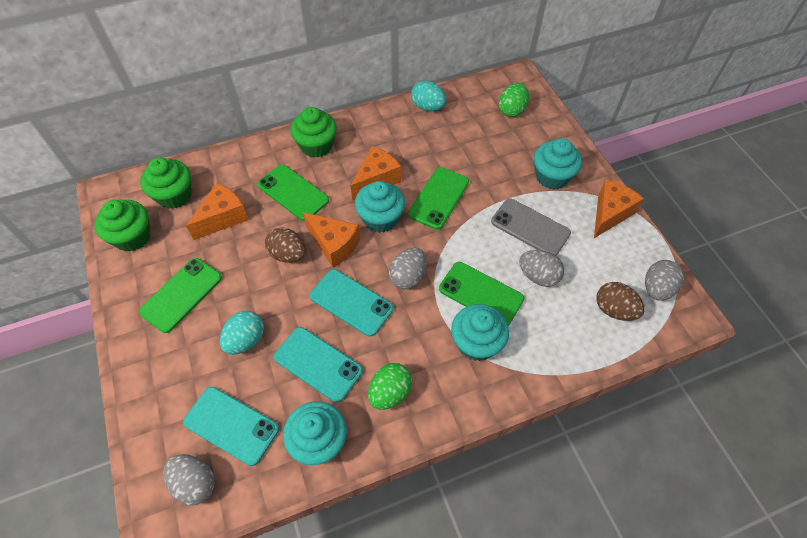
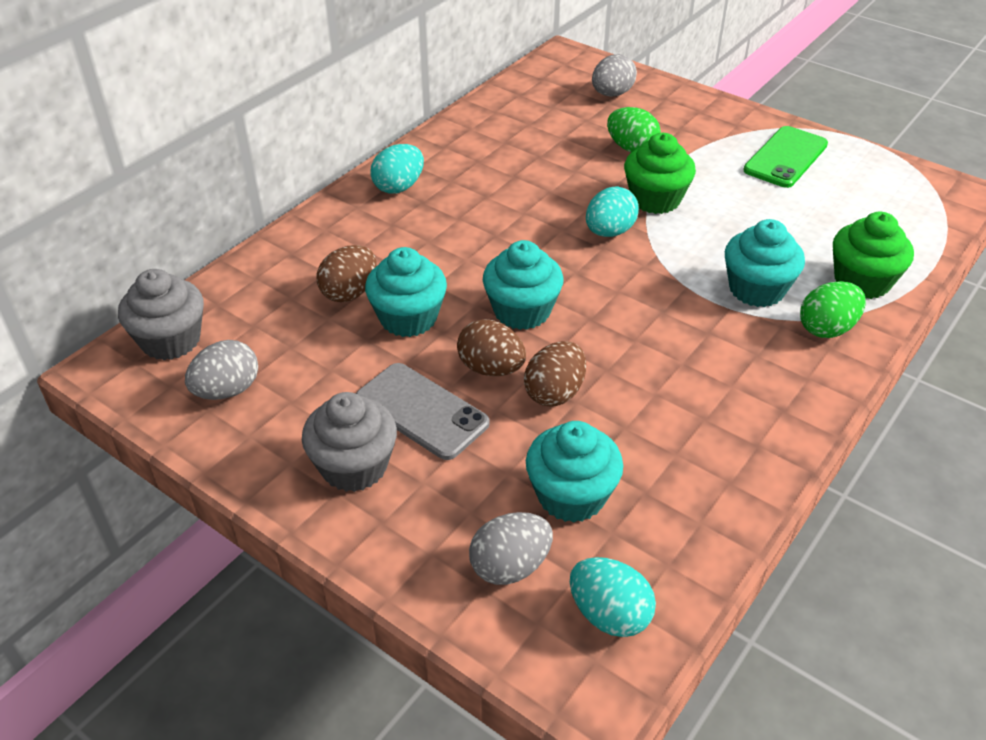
brown egg: [265,227,307,263] [596,282,645,321] = 2 -> [317,245,376,302] [457,319,526,376] [524,341,586,407] = 3
green cupcake: [94,200,151,252] [140,157,192,209] [290,107,337,158] = 3 -> [624,133,696,214] [833,212,914,299] = 2
green phone: [139,258,222,333] [257,164,329,221] [408,167,469,230] [439,262,524,326] = 4 -> [743,126,828,188] = 1
grey cupcake: none = 0 -> [118,269,204,360] [302,392,397,492] = 2
grey egg: [163,454,215,506] [389,247,426,289] [519,250,564,287] [645,260,684,301] = 4 -> [185,340,258,400] [469,512,553,585] [592,54,637,97] = 3
orange cheese: [186,183,249,240] [303,212,360,268] [351,146,401,201] [594,179,644,238] = 4 -> none = 0
turquoise egg: [220,311,264,355] [411,81,446,111] = 2 -> [370,144,424,194] [570,557,656,637] [586,186,639,237] = 3
turquoise phone: [183,387,279,466] [274,327,363,402] [310,269,393,337] = 3 -> none = 0

